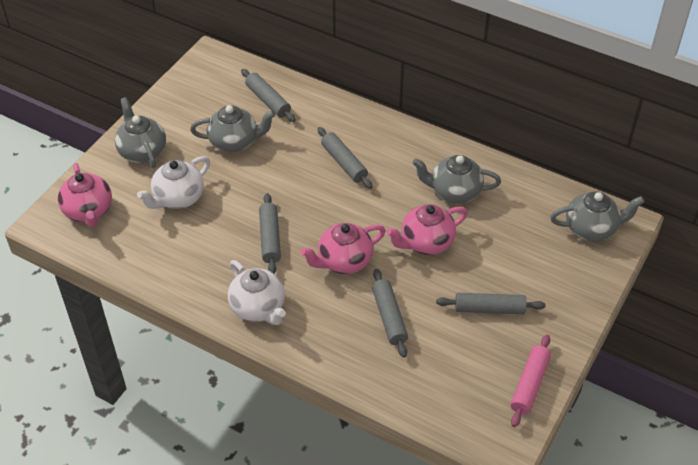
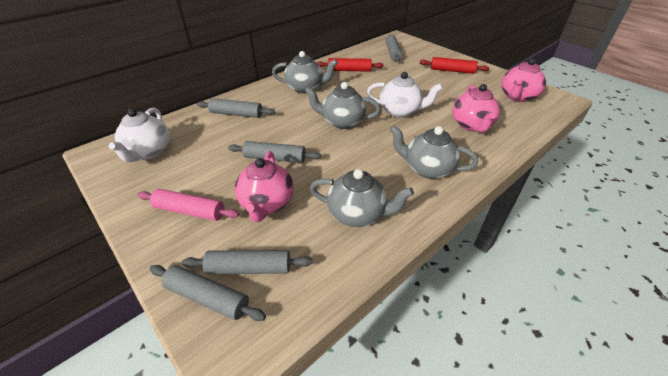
red rolling pin: none = 0 -> [317,58,384,72] [420,57,489,74] = 2

